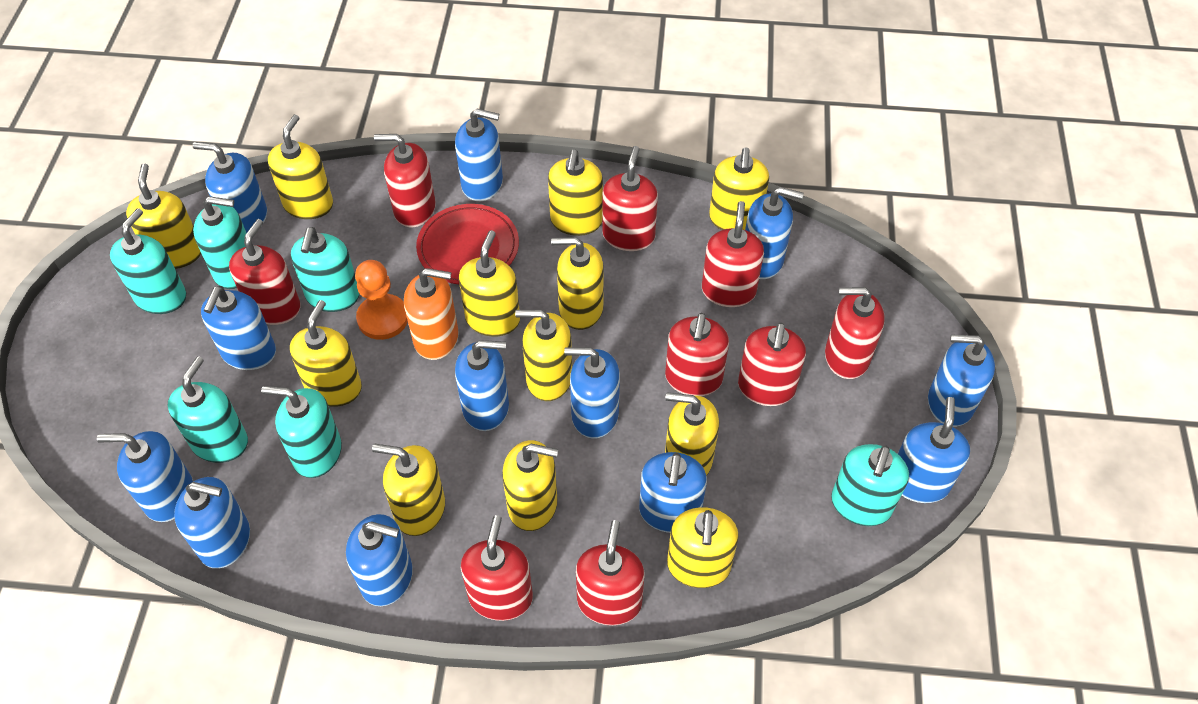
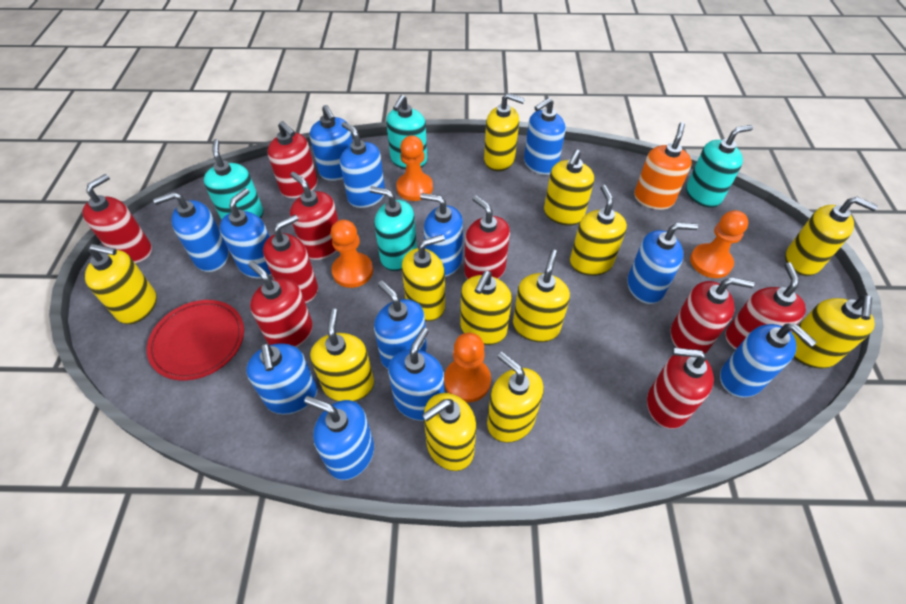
orange pawn: [355,260,408,340] = 1 -> [331,220,373,288] [396,135,433,201] [444,332,491,403] [690,210,748,278] = 4
turquoise soap dispenser: [110,208,186,314] [168,356,248,463] [193,196,246,289] [261,386,342,478] [291,227,360,312] [831,444,909,526] = 6 -> [204,139,264,220] [370,186,417,271] [386,95,427,169] [686,125,753,208] = 4

